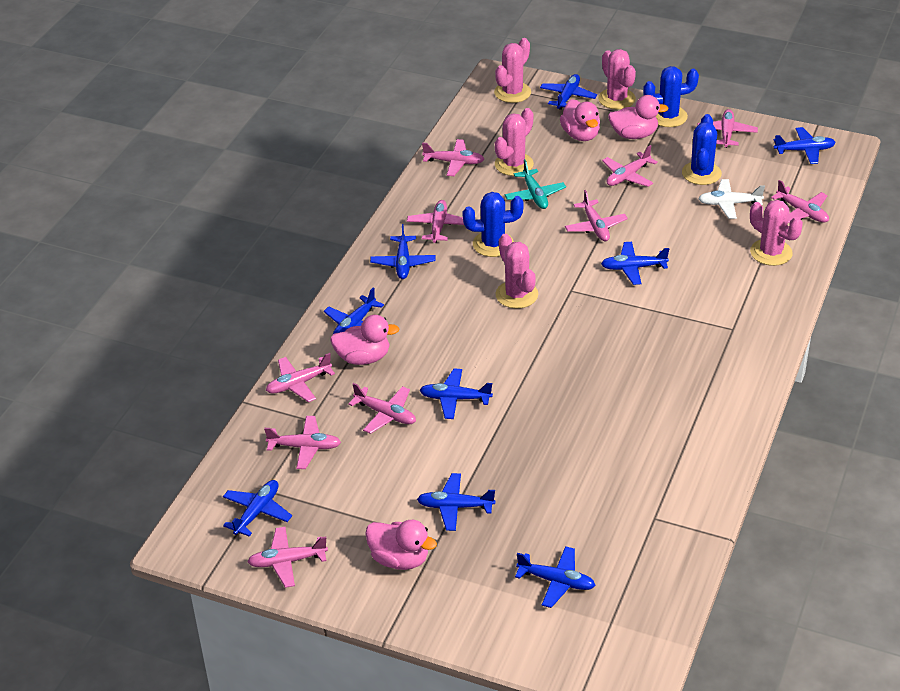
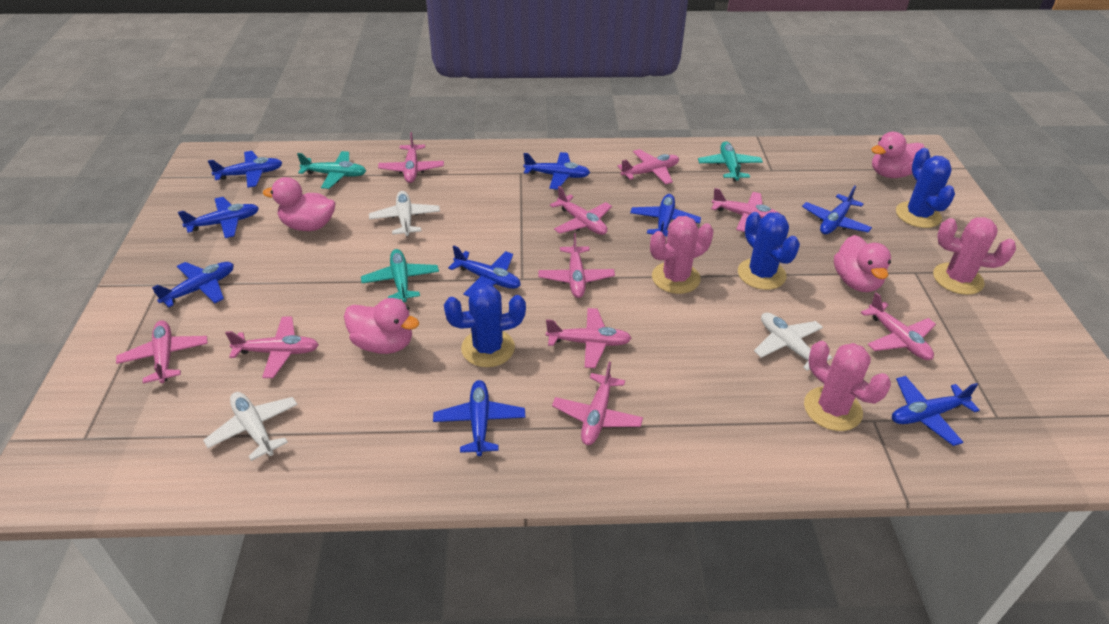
pink cactus: [494,38,531,103] [495,108,534,176] [495,234,538,309] [598,49,636,109] [750,200,803,266] = 5 -> [650,216,713,294] [804,341,891,431] [933,217,1016,295] = 3
turquoise plane: [505,159,566,209] = 1 -> [297,151,366,189] [361,249,439,302] [698,141,763,181] = 3
white plane: [698,179,765,219] = 1 -> [203,392,298,461] [369,191,440,236] [754,313,832,371] = 3

